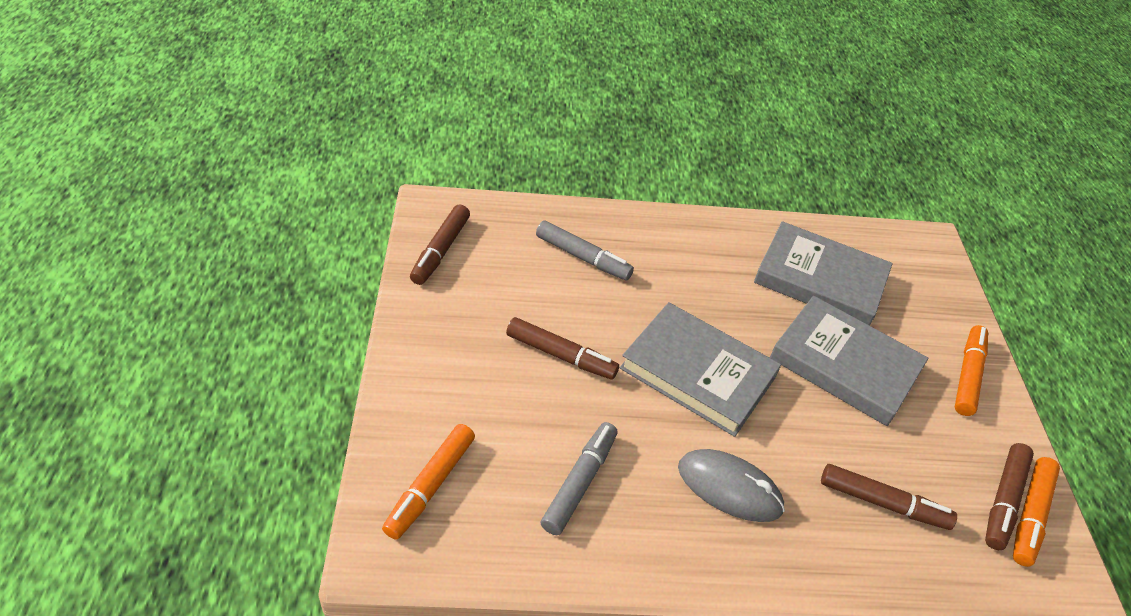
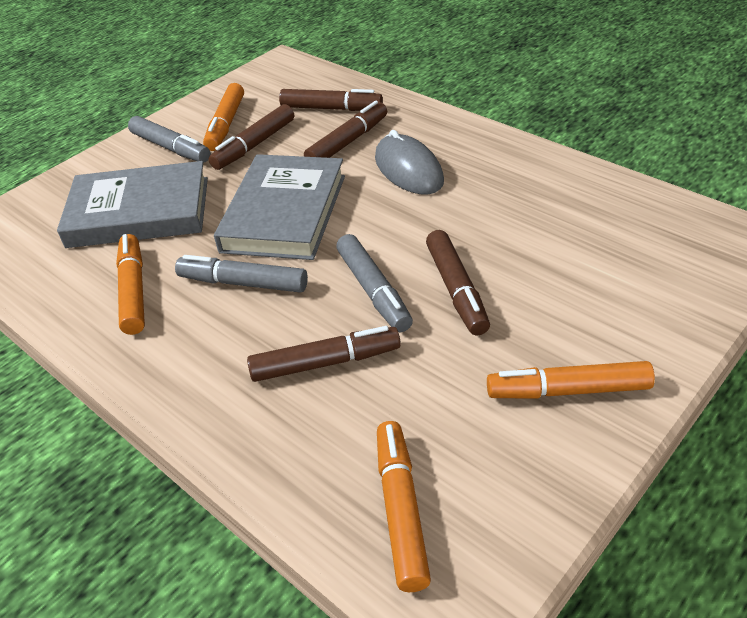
brown marker: [410,204,470,285] [506,317,619,380] [821,464,957,530] [985,443,1034,550] = 4 -> [209,104,294,170] [247,326,401,382] [279,89,383,111] [304,101,387,158] [426,230,490,336] = 5
grey book: [620,302,781,437] [754,221,893,326] [770,296,928,426] = 3 -> [57,161,208,248] [214,154,345,260] = 2
grey marker: [536,220,634,280] [540,422,617,535] = 2 -> [128,116,211,163] [175,255,308,293] [336,234,413,333] = 3
orange marker: [382,424,475,540] [955,325,988,416] [1013,457,1060,567] = 3 -> [116,234,145,335] [203,83,244,151] [377,421,431,592] [487,361,655,399] = 4

